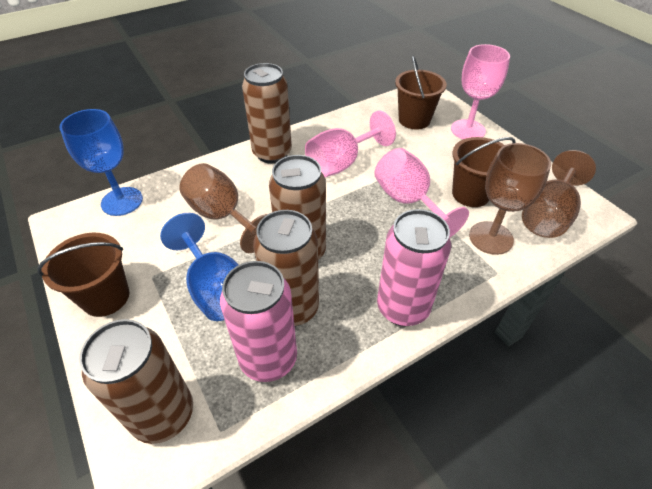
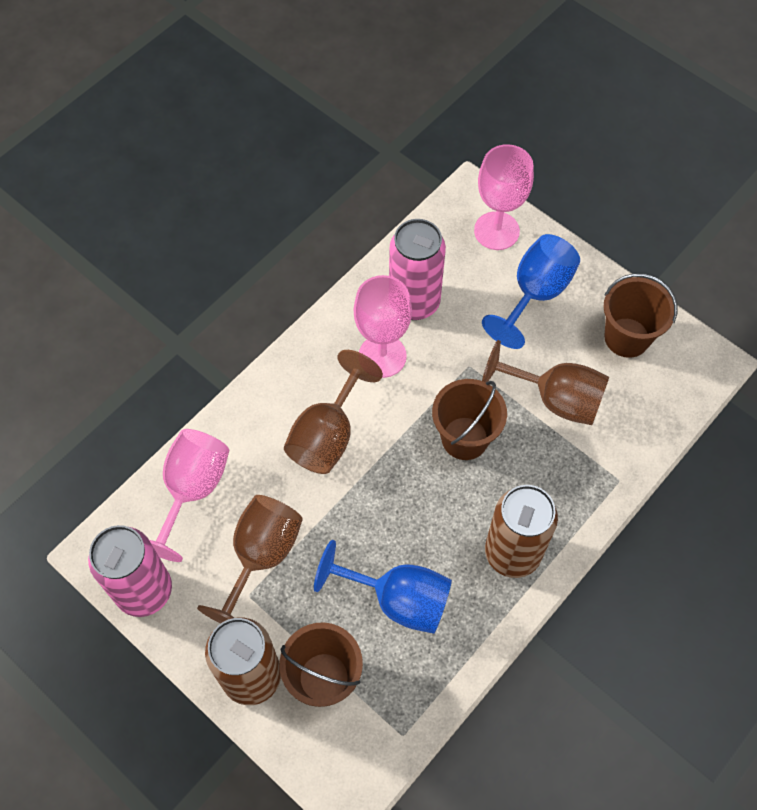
brown can: [79,319,193,444] [242,63,292,163] [253,210,319,327] [269,155,326,260] = 4 -> [205,618,281,705] [485,485,558,578] = 2

